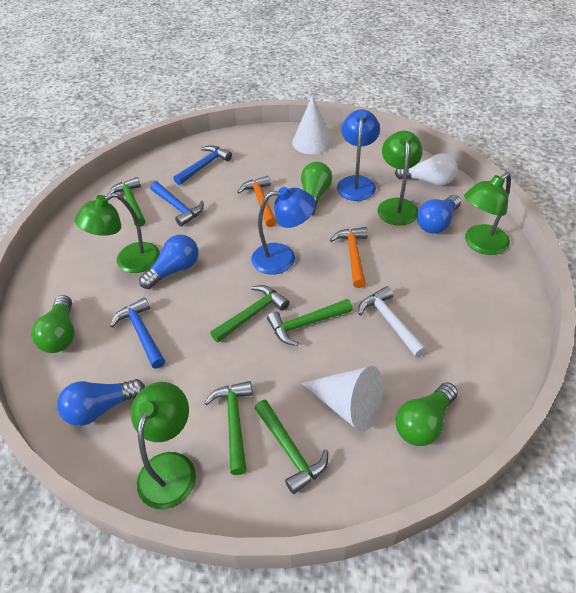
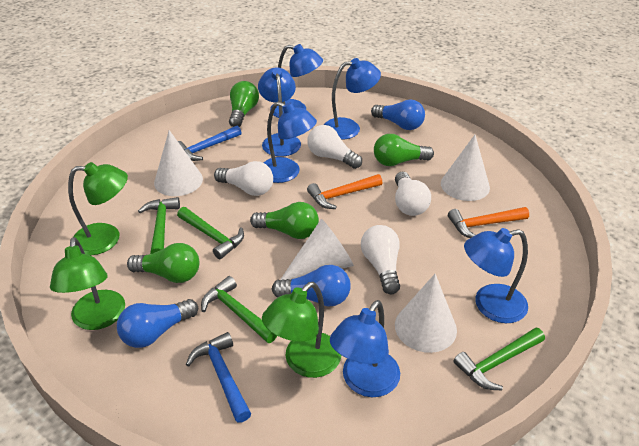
blue hammer: [110,297,165,368] [150,181,204,227] [173,145,232,185] = 3 -> [178,126,242,161] [186,332,251,423] = 2
blue lamp: [251,187,316,275] [337,109,380,201] = 2 -> [258,67,301,156] [263,102,317,183] [270,44,323,118] [324,58,381,140] [330,300,400,397] [464,228,528,323] = 6
green hammer: [107,177,145,227] [204,381,252,475] [210,285,290,343] [254,400,328,494] [267,299,353,346] = 5 -> [138,197,180,254] [177,207,244,259] [201,276,277,343] [453,327,545,390] = 4
green lamp: [75,193,160,273] [131,382,196,509] [377,131,423,226] [464,173,511,255] = 4 -> [50,237,125,330] [68,162,128,255] [262,282,341,378] = 3
green light bulb: [31,295,75,353] [301,162,332,215] [396,382,458,446] = 3 -> [127,243,199,283] [229,81,259,127] [250,202,319,239] [374,134,434,166] = 4
white cone: [292,95,333,154] [301,366,383,431] = 2 -> [154,130,203,196] [280,219,354,280] [395,274,457,353] [441,135,490,201] = 4
white hammer: [358,286,427,357] = 1 -> none = 0
white light bulb: [395,153,458,186] = 1 -> [214,161,273,196] [307,125,362,169] [361,225,400,294] [395,172,431,216] = 4

